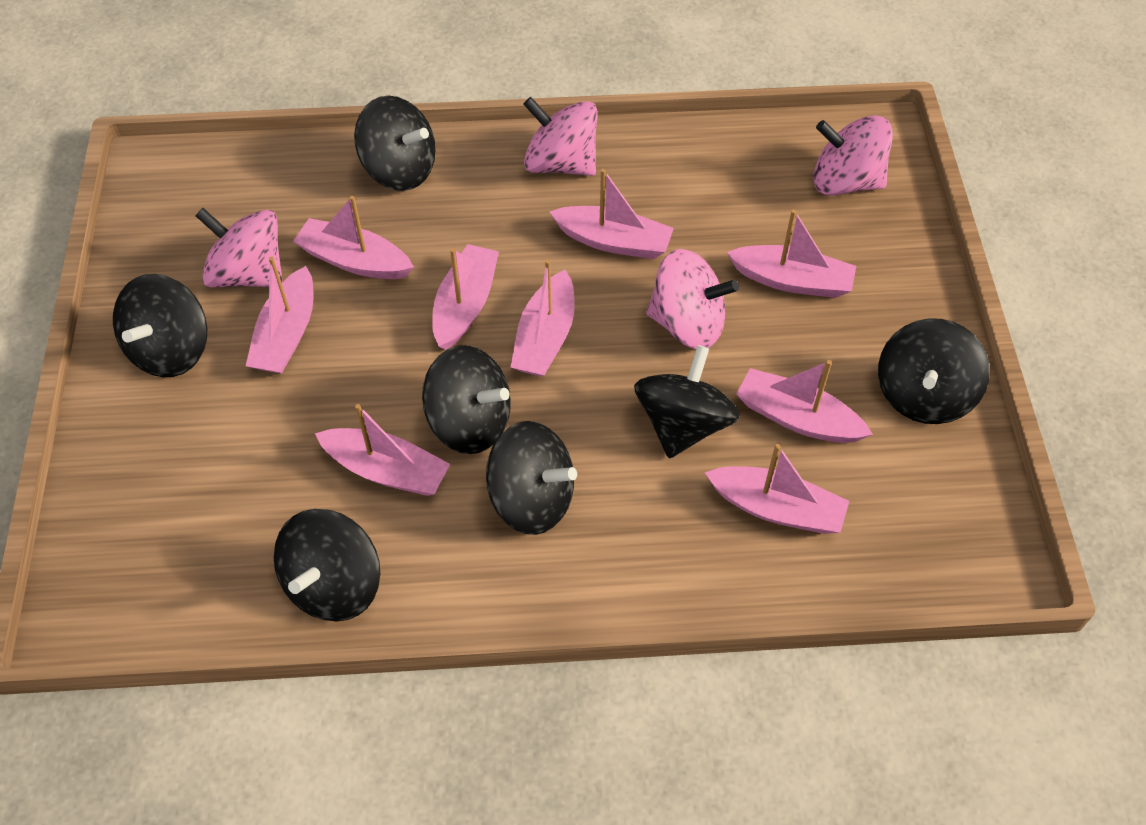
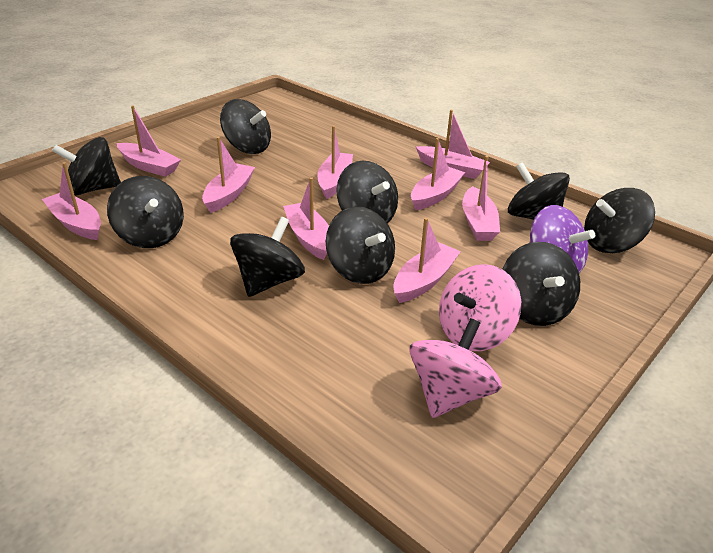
black spinning top: [113,274,207,377] [274,509,380,621] [354,96,436,191] [422,345,511,454] [486,421,577,535] [634,345,739,458] [878,318,990,424] = 7 -> [52,137,121,196] [107,176,184,248] [220,99,271,154] [230,217,305,297] [326,207,395,284] [336,161,398,223] [503,242,580,326] [508,162,570,220] [584,188,655,253] = 9
pink spinning top: [195,208,283,287] [523,97,598,176] [646,249,739,349] [813,116,893,196] = 4 -> [409,318,502,418] [439,264,521,351] = 2
purple spinning top: none = 0 -> [530,205,595,273] = 1

